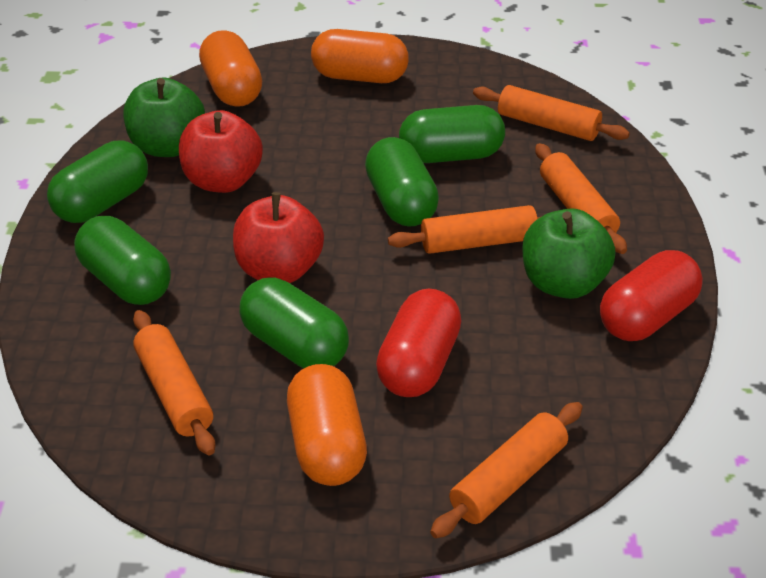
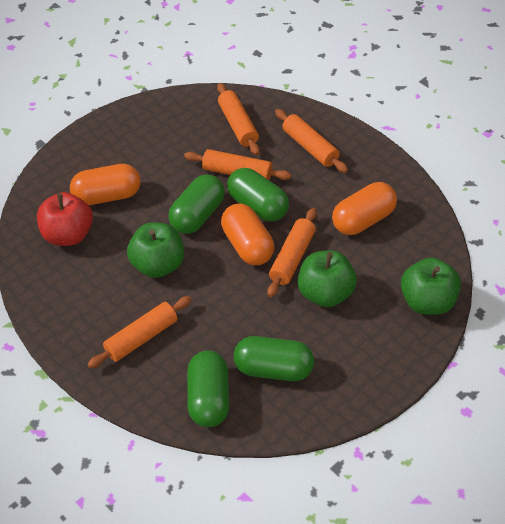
green apple: [123,77,205,157] [522,208,615,299] = 2 -> [127,223,184,278] [298,250,357,307] [401,258,461,315] = 3
green capsule: [47,141,148,223] [74,216,171,305] [240,278,349,368] [365,137,439,227] [399,105,505,163] = 5 -> [168,175,225,234] [187,351,229,427] [227,168,289,222] [234,336,314,381] = 4
red apple: [179,110,263,193] [233,192,324,283] = 2 -> [37,192,93,246] = 1
red capsule: [376,288,461,397] [600,250,703,341] = 2 -> none = 0

